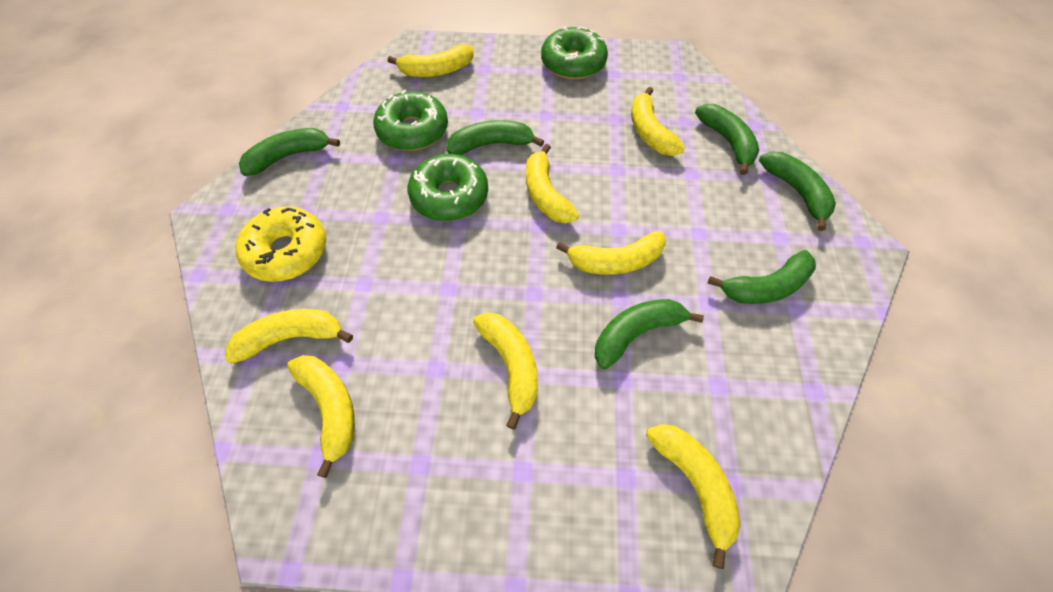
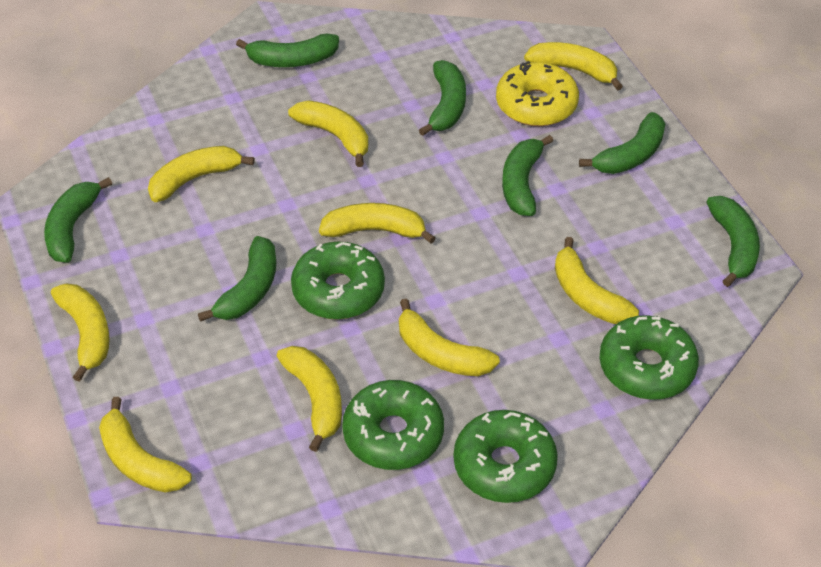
green banana: [239,128,340,176] [447,120,544,155] [595,299,704,369] [695,104,759,175] [707,250,816,304] [759,152,836,231] = 6 -> [44,177,112,263] [198,236,276,322] [236,34,339,67] [419,60,466,136] [502,135,553,216] [579,112,665,174] [706,196,760,287] = 7
green donut: [373,89,448,151] [408,154,488,221] [541,26,608,80] = 3 -> [291,242,385,319] [342,380,444,470] [454,410,558,503] [600,315,699,400] = 4
yellow banana: [225,309,353,364] [287,355,355,478] [388,44,473,77] [473,313,538,430] [526,144,579,223] [556,231,666,275] [631,87,685,156] [646,424,741,569] = 8 -> [51,284,110,382] [99,397,192,493] [148,146,255,202] [277,346,342,452] [288,100,368,167] [319,203,435,244] [399,298,500,376] [524,42,623,91] [555,237,639,324] = 9

